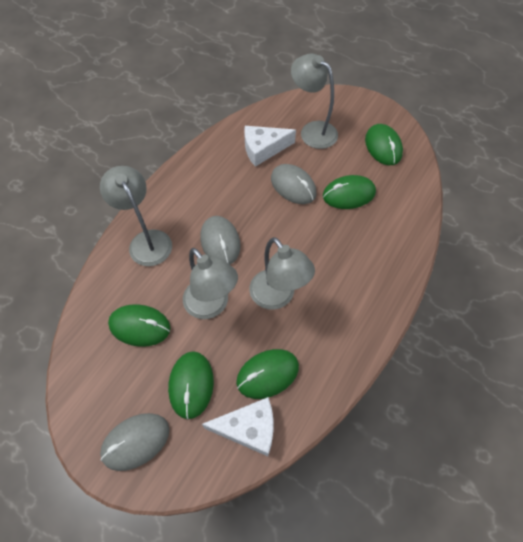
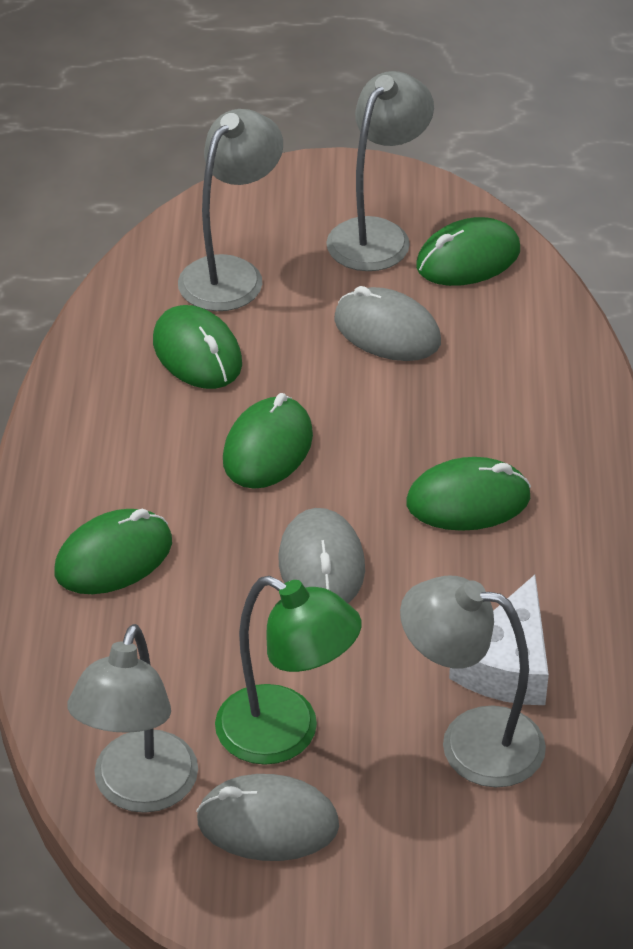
green lamp: none = 0 -> [215,576,362,765] = 1
white cheese: [202,397,274,456] [244,126,296,167] = 2 -> [449,575,549,705] = 1

